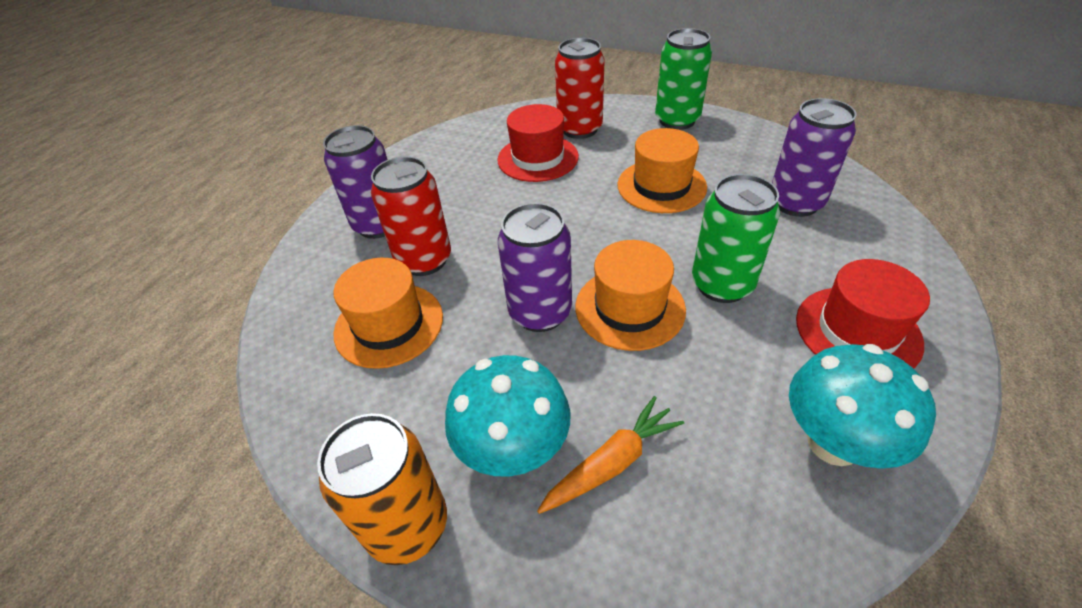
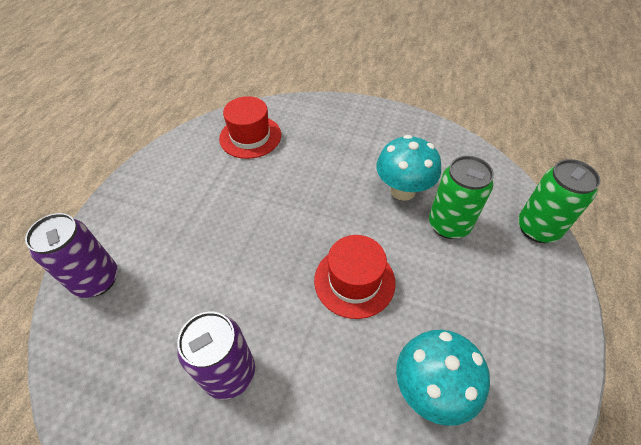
orange can: [317,413,447,565] = 1 -> none = 0
orange carrot: [537,396,684,514] = 1 -> none = 0
orange hat: [333,258,443,369] [575,240,686,351] [617,128,707,213] = 3 -> none = 0
purple can: [323,125,388,239] [498,203,572,332] [772,98,856,217] = 3 -> [25,213,118,298] [177,312,255,400] = 2
red can: [371,156,451,276] [555,38,605,139] = 2 -> none = 0

